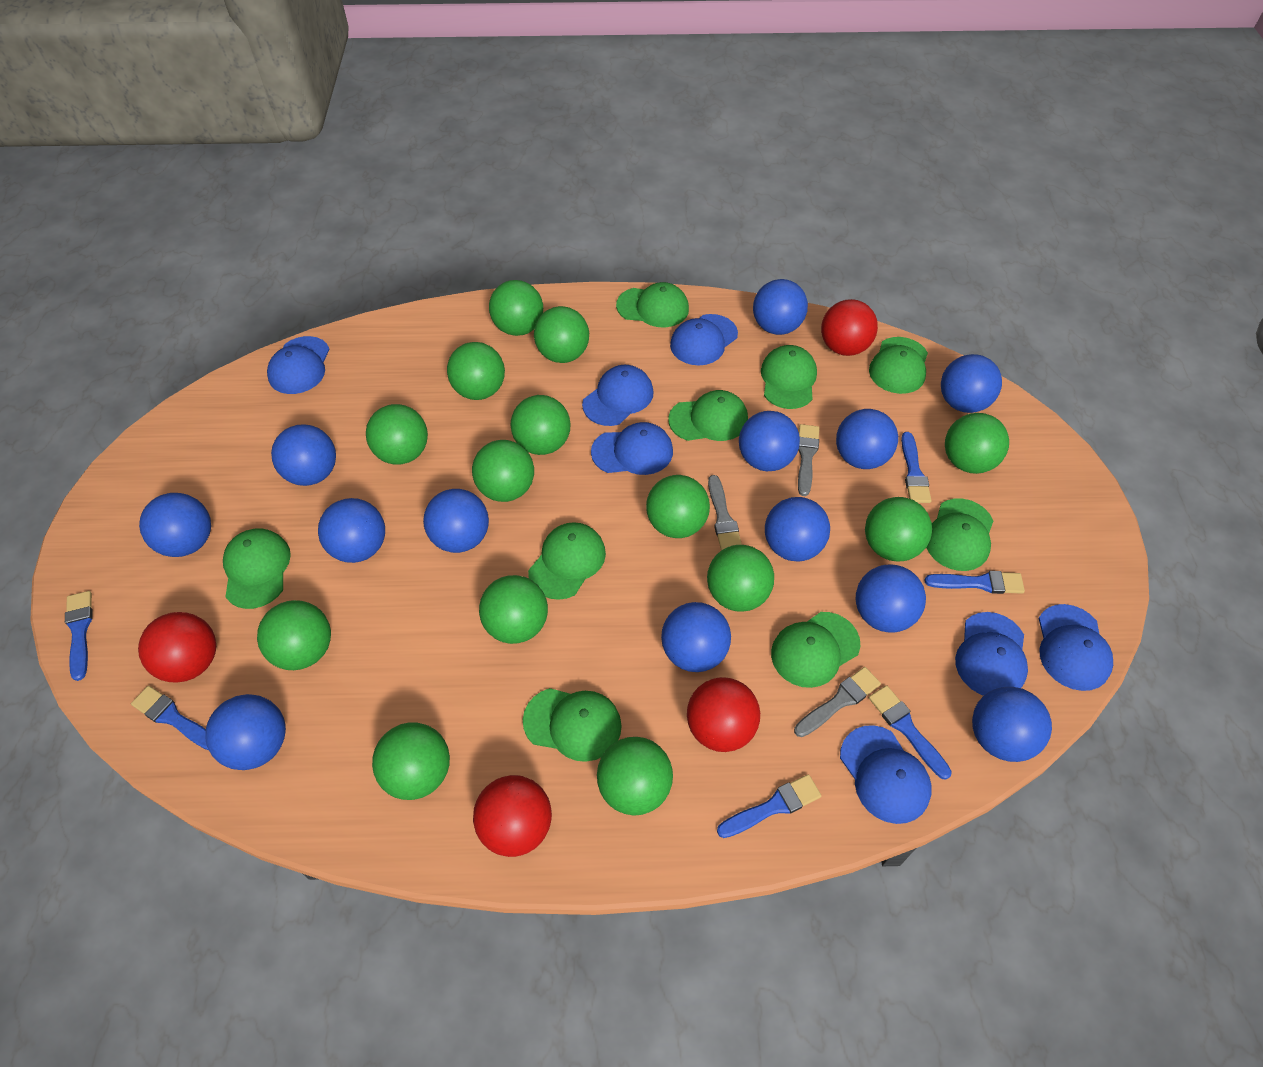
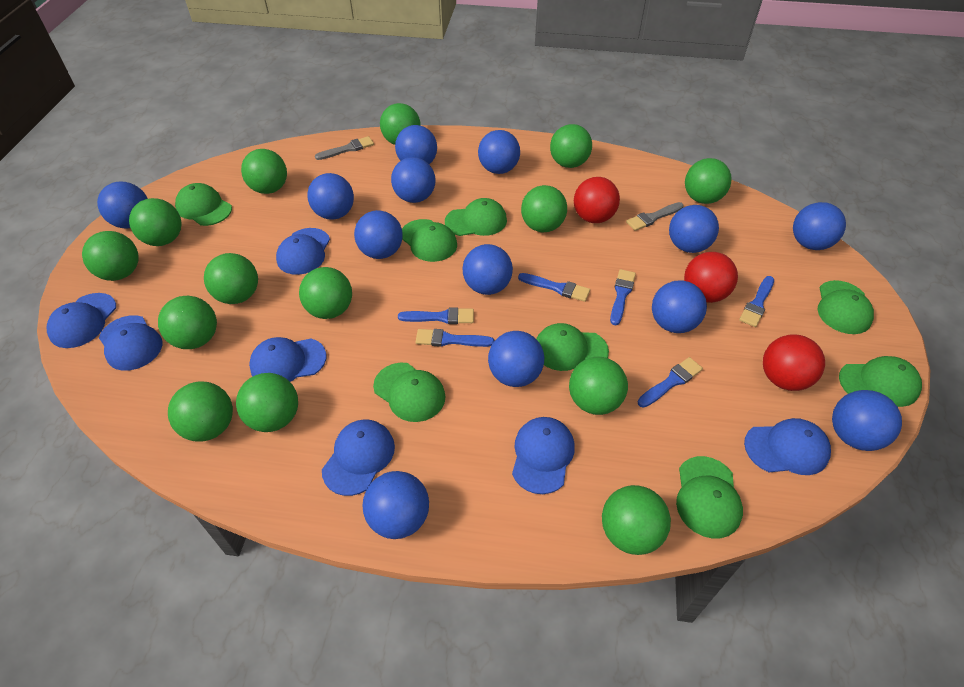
green cap: [223,528,291,609] [523,688,622,762] [528,522,606,600] [616,282,689,327] [668,390,748,441] [761,345,817,409] [771,612,860,688] [869,337,928,394] [926,498,993,571] = 9 -> [175,183,232,226] [373,363,445,422] [402,219,457,262] [445,198,507,236] [536,323,609,371] [676,456,743,539] [818,280,874,334] [839,356,922,407] = 8
grey brush: [708,475,742,550] [794,667,881,737] [798,424,819,496] = 3 -> [315,136,374,160] [626,202,684,231] = 2
red ball: [138,612,216,683] [473,775,552,857] [687,677,760,752] [821,299,878,356] = 4 -> [574,177,620,223] [684,252,738,303] [763,334,825,391] = 3

